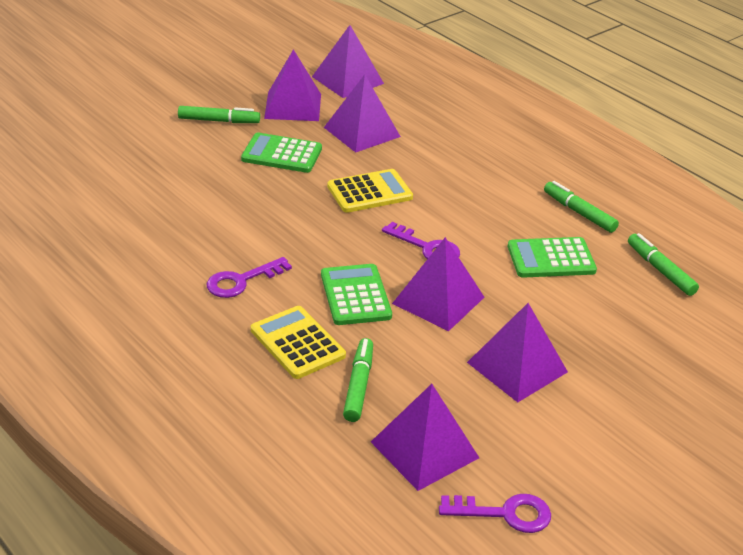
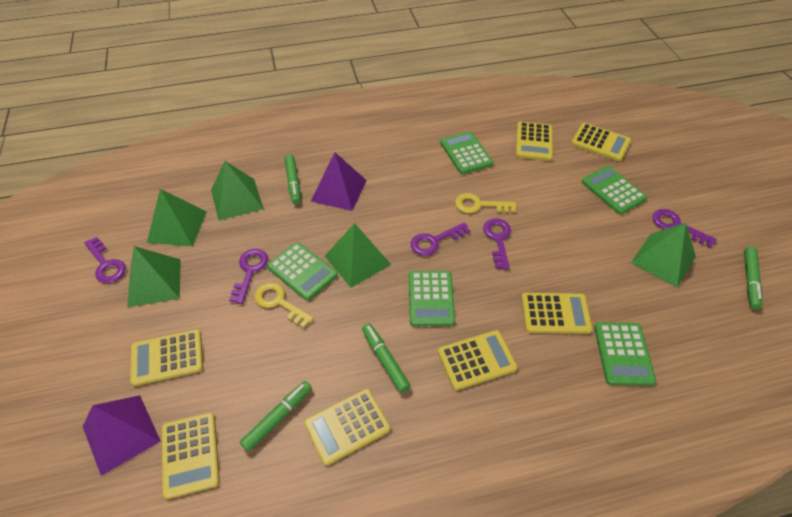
green calculator: [241,133,322,173] [321,264,392,325] [508,237,597,278] = 3 -> [267,242,338,301] [409,271,455,326] [440,131,493,174] [582,166,647,214] [594,322,656,386] = 5
green pyramid: none = 0 -> [127,246,181,307] [147,189,207,247] [211,161,264,221] [325,223,391,288] [631,223,696,288] = 5
purple key: [207,257,292,298] [382,222,460,259] [439,494,551,533] = 3 -> [84,237,126,283] [229,249,268,304] [411,222,470,256] [483,218,511,269] [652,209,717,248] = 5
purple pyramid: [264,49,321,121] [312,25,384,98] [324,75,401,153] [371,384,479,491] [392,237,484,331] [467,303,568,402] = 6 -> [83,395,160,476] [311,152,367,211] = 2
yellow calculator: [251,306,346,379] [327,169,413,213] = 2 -> [130,329,203,386] [162,413,220,499] [304,389,390,465] [438,330,518,390] [516,122,553,161] [521,293,593,334] [571,123,631,161] = 7
yellow key: none = 0 -> [254,282,314,328] [455,193,517,213] = 2

